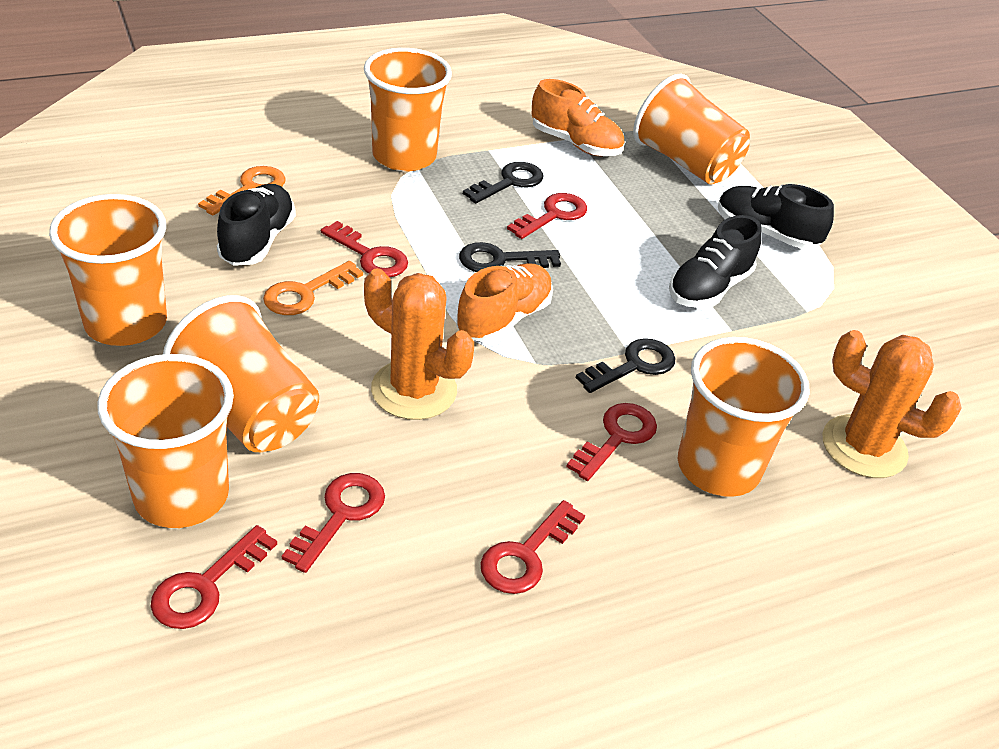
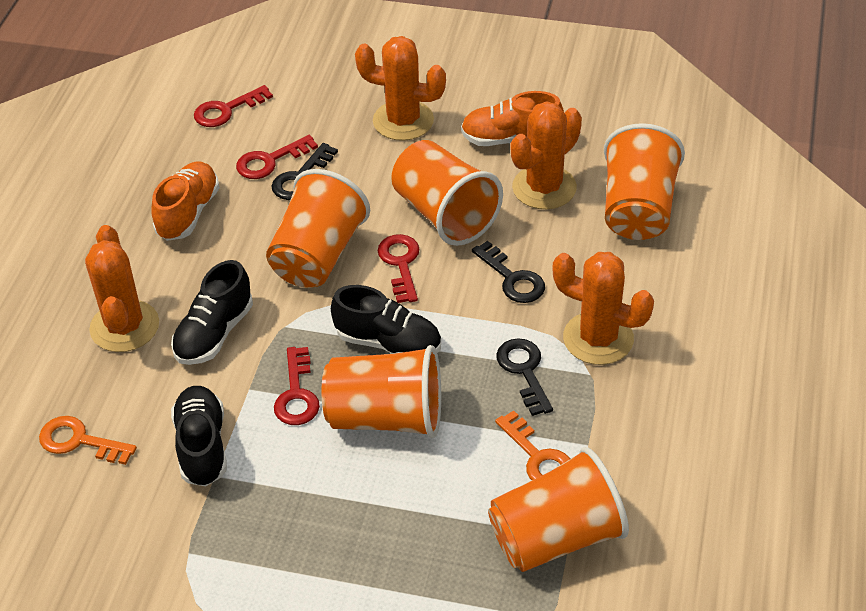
orange cactus: [364,268,474,420] [822,330,962,478] = 2 -> [85,225,159,352] [355,36,446,141] [511,101,582,209] [552,252,654,365] = 4
orange cup: [49,194,167,346] [97,354,234,528] [163,295,319,452] [364,48,452,171] [633,73,750,184] [678,337,810,497] = 6 -> [266,169,370,287] [322,345,441,438] [391,140,503,246] [488,447,629,572] [604,123,685,240] = 5
red key: [150,525,277,629] [282,473,385,573] [321,221,408,278] [480,500,585,594] [507,193,587,239] [566,403,657,481] = 6 -> [194,85,273,127] [236,135,318,179] [274,347,320,425] [378,234,419,303] = 4

